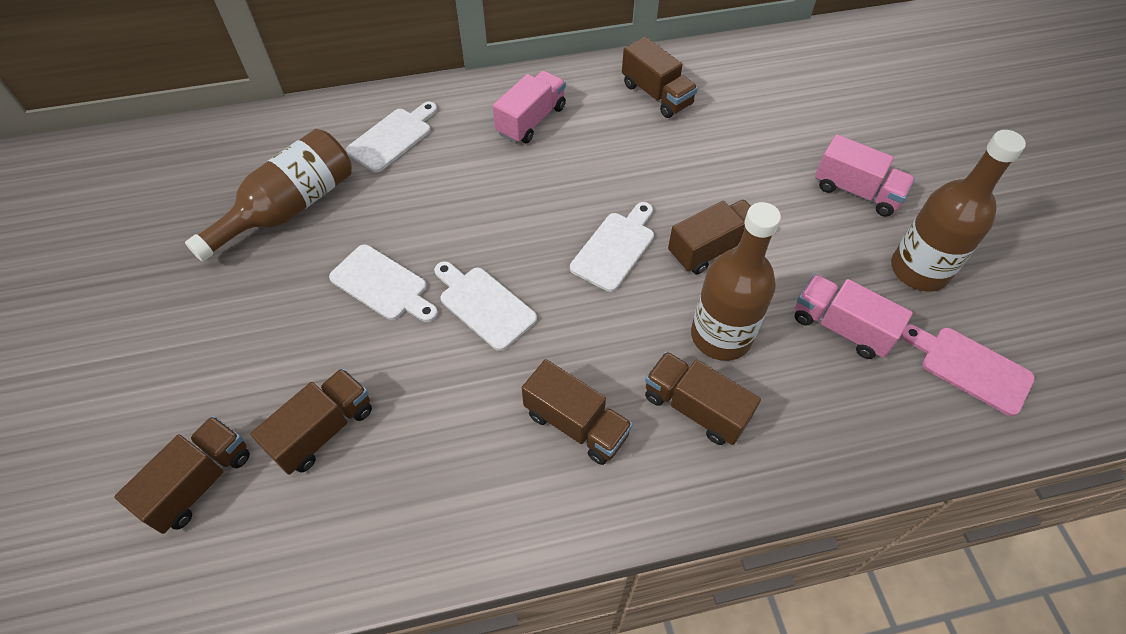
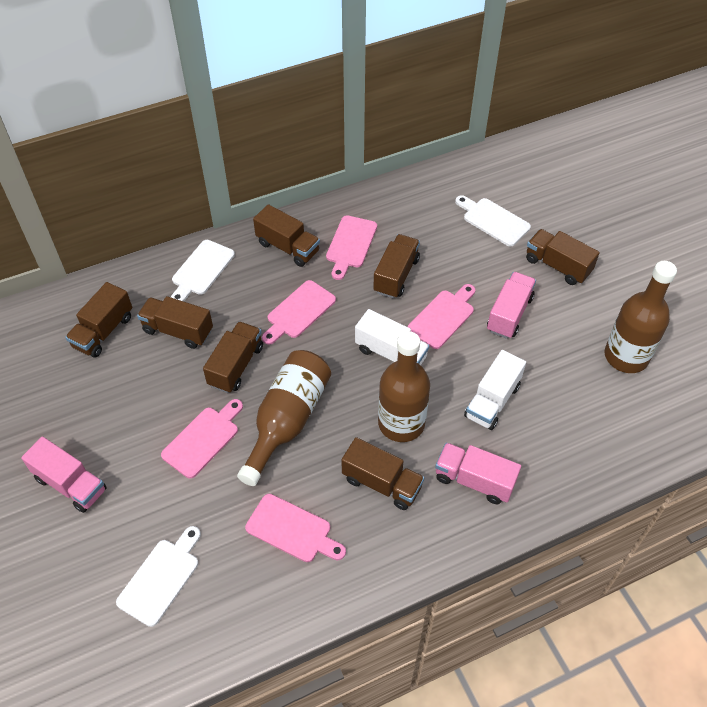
brown truck: [114,416,250,534] [250,368,372,475] [522,359,633,465] [622,37,698,118] [645,351,761,445] [668,199,751,275] = 6 -> [65,282,132,358] [137,296,213,349] [203,321,263,393] [253,204,320,267] [341,437,424,510] [373,234,420,298] [526,229,600,285] = 7
pink cutting board: [901,324,1035,416] = 1 -> [161,399,243,479] [245,494,346,562] [262,280,336,345] [326,215,377,280] [407,284,475,349] = 5
white cutting board: [329,244,438,322] [346,102,437,172] [434,261,537,351] [570,202,654,292] = 4 -> [116,526,201,627] [171,240,235,302] [455,195,531,246] = 3
white truck: none = 0 -> [355,309,429,365] [464,350,526,430] = 2

